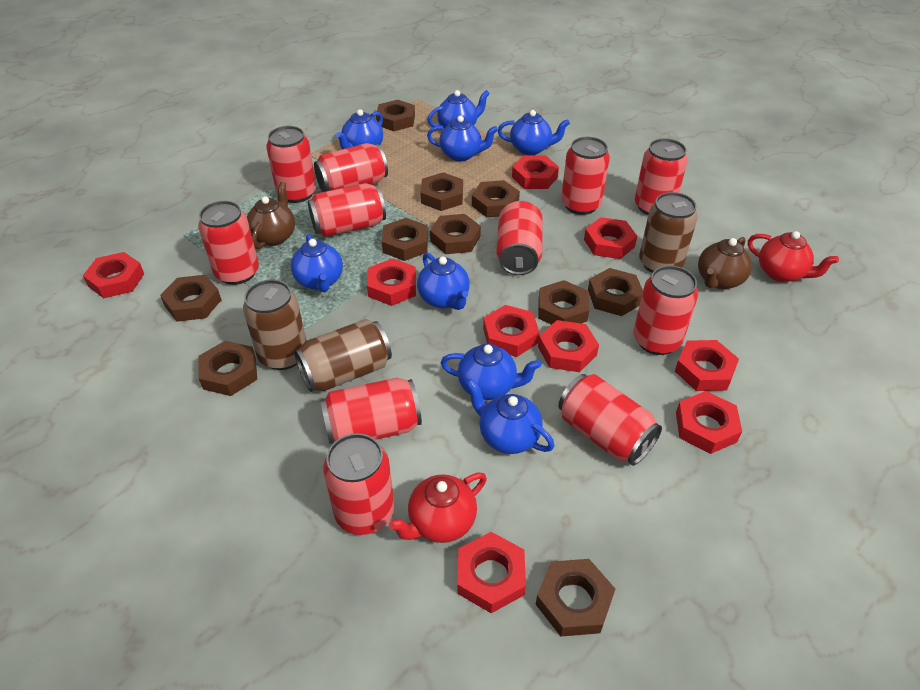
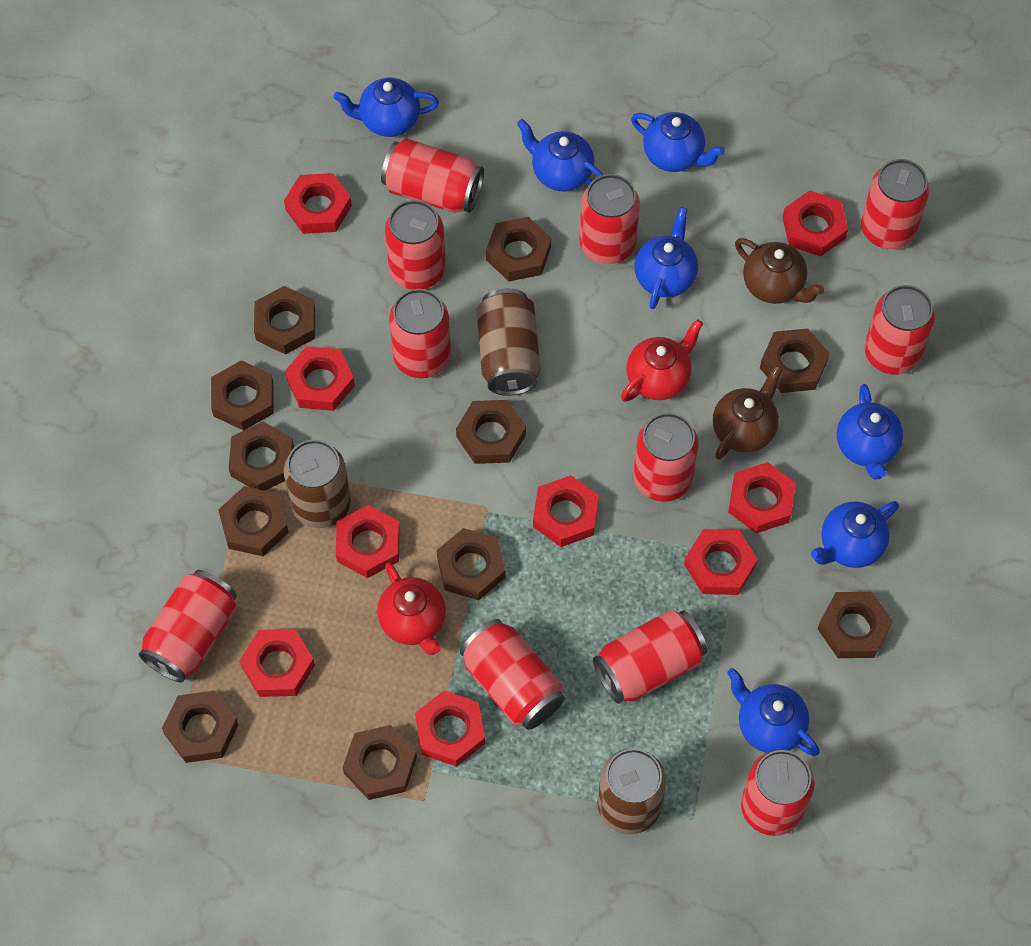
blue teapot: [291,234,343,292] [336,109,383,149] [417,252,470,310] [427,116,498,161] [428,90,490,128] [441,344,541,400] [466,379,554,454] [498,110,570,155] = 8 -> [333,77,439,137] [517,119,603,191] [631,112,725,172] [635,207,698,309] [727,668,819,756] [811,501,899,568] [837,384,903,480] = 7
brown nut: [160,275,221,322] [198,341,257,396] [376,100,415,131] [382,218,428,261] [420,172,463,211] [430,214,481,254] [472,180,520,217] [536,559,615,637] [538,280,589,325] [588,268,643,316] = 10 -> [162,690,239,763] [211,360,274,431] [218,486,289,556] [229,422,294,491] [254,286,315,355] [342,725,417,800] [437,528,505,600] [456,400,526,464] [486,217,551,281] [760,329,830,393] [818,592,893,658] = 11

